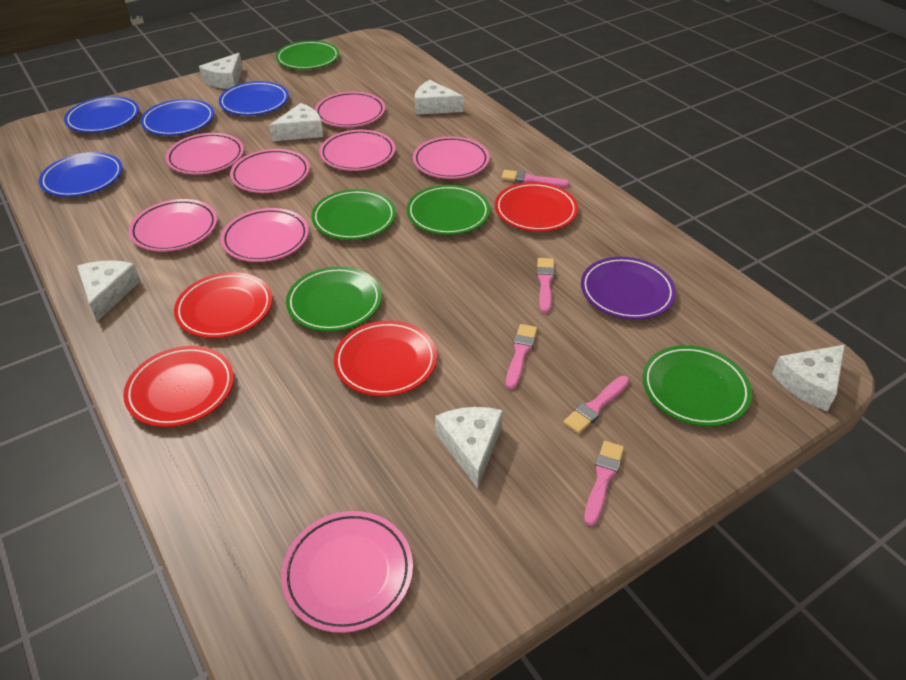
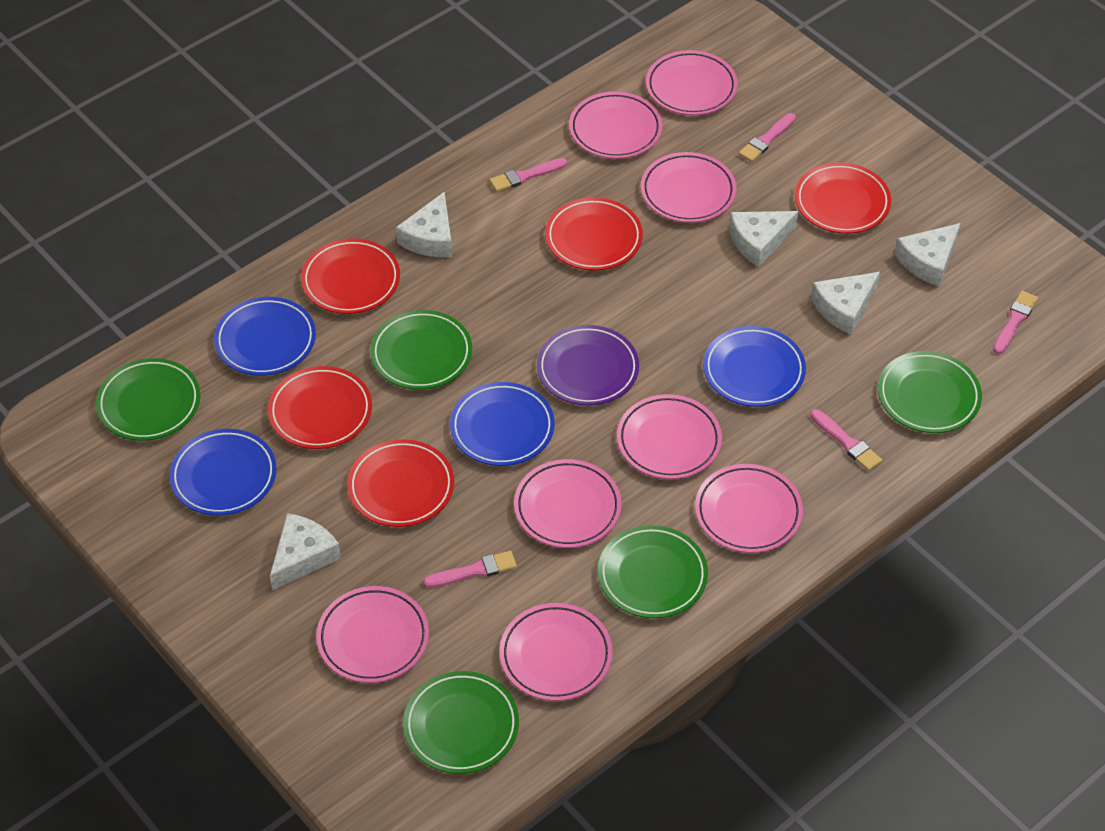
red plate: [123,346,234,427] [174,272,272,338] [334,321,437,396] [495,182,578,232] = 4 -> [268,366,372,449] [301,238,400,314] [347,439,454,527] [545,197,643,271] [795,162,891,234] = 5
white cheese: [77,260,141,322] [199,53,243,89] [269,103,323,142] [415,80,464,115] [435,407,503,489] [772,344,845,411] = 6 -> [270,513,341,590] [396,191,452,257] [729,211,798,267] [811,272,880,334] [895,223,960,287] = 5

